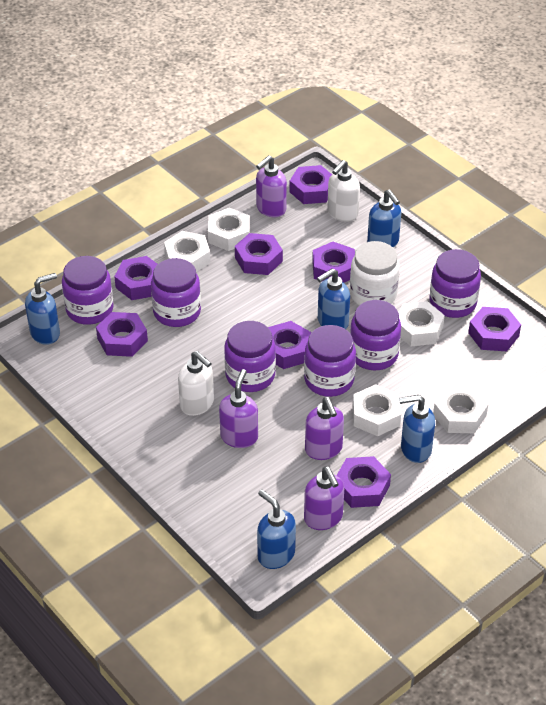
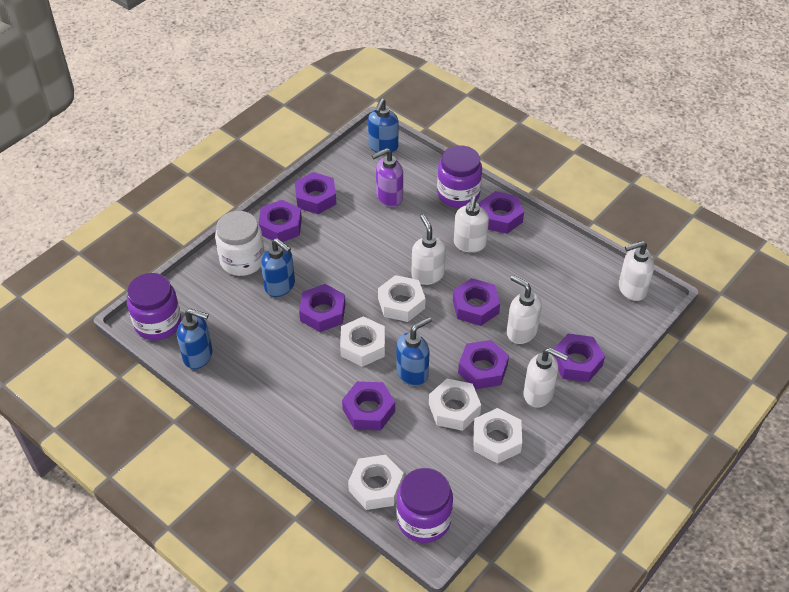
blue soap dispenser: [25,273,60,345] [257,489,296,569] [317,268,350,329] [367,190,401,248] [399,395,435,463] = 5 -> [177,308,213,369] [261,238,295,297] [368,98,399,153] [396,317,432,386] = 4
purple jar: [62,256,114,325] [151,258,201,327] [224,321,276,392] [304,325,356,397] [350,300,401,370] [429,249,481,318] = 6 -> [127,273,181,341] [396,468,453,543] [437,145,482,208] = 3
purple soap dispenser: [219,369,258,448] [256,155,287,217] [304,467,344,530] [305,397,344,460] = 4 -> [372,148,403,207] = 1
white soap dispenser: [178,351,214,416] [327,160,360,222] = 2 -> [411,215,446,285] [454,196,489,253] [507,275,542,344] [523,348,568,408] [619,241,654,301] = 5

